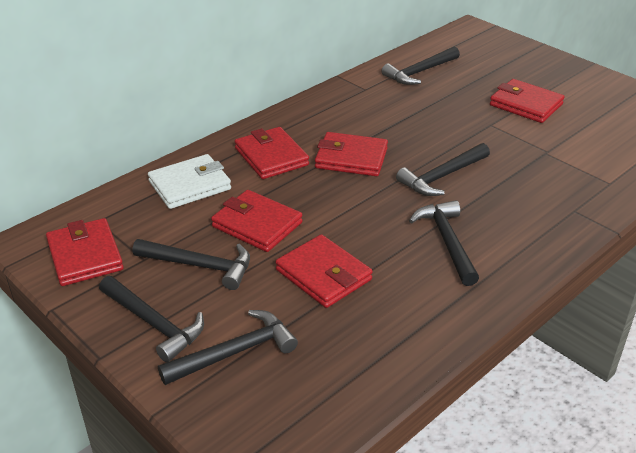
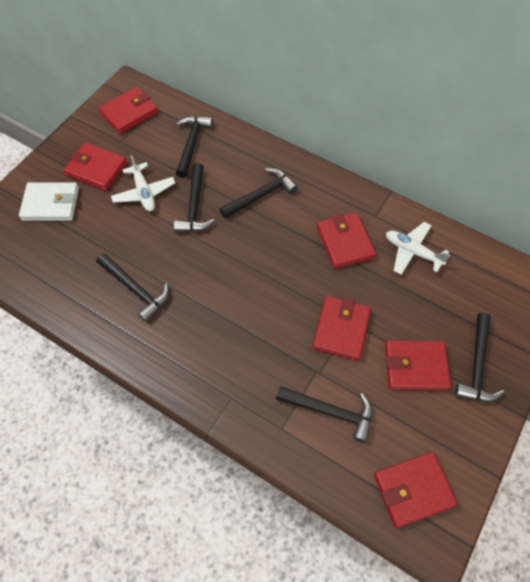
white plane: none = 0 -> [111,155,175,211] [386,222,451,275] = 2

